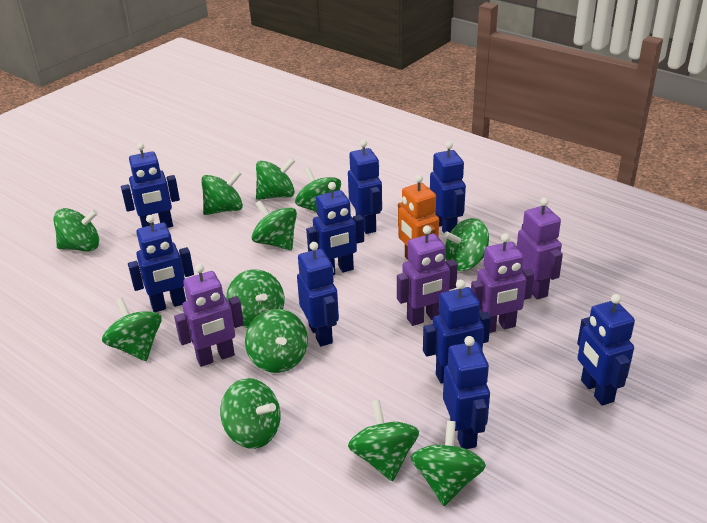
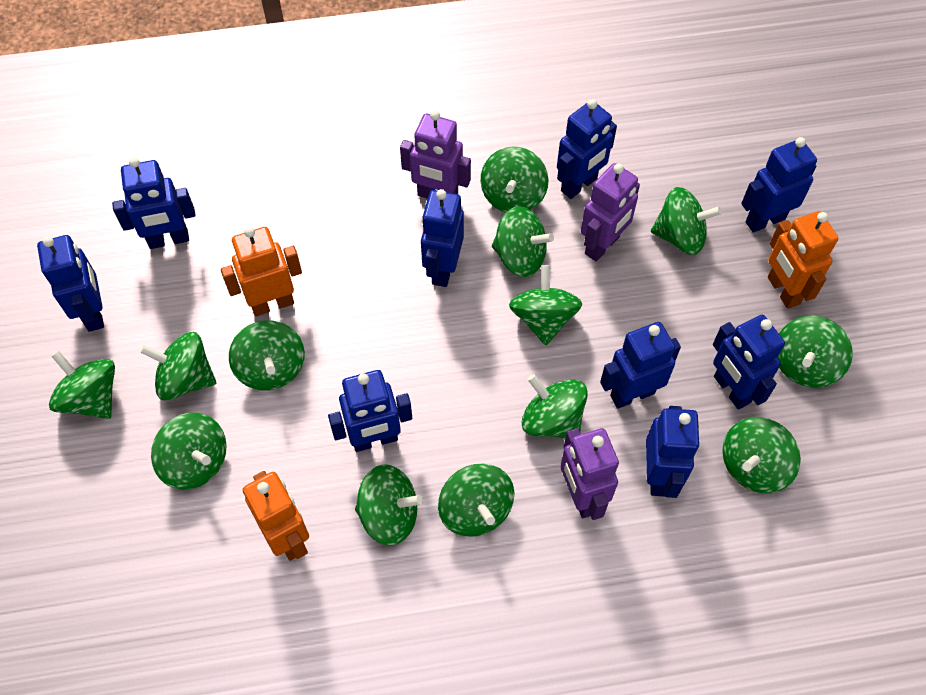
green spinning top: [54,208,99,252] [102,298,162,361] [201,170,243,215] [220,378,281,449] [226,269,285,328] [245,309,308,373] [251,201,297,250] [256,158,295,200] [295,167,341,212] [348,400,419,481] [411,421,486,506] [444,218,489,271] = 12 -> [49,351,115,419] [140,332,216,401] [151,413,227,490] [229,320,305,390] [355,464,423,546] [438,464,514,537] [481,146,548,213] [492,206,554,277] [509,265,582,346] [522,374,588,438] [651,187,722,255] [722,417,801,493] [777,316,853,388] = 13
orange robot: [398,175,439,261] = 1 -> [221,227,302,316] [243,471,309,561] [768,211,838,309] = 3
purple robot: [174,264,244,367] [397,226,458,326] [471,233,534,333] [517,198,563,300] = 4 -> [400,110,471,199] [560,428,619,520] [581,163,640,262] = 3

